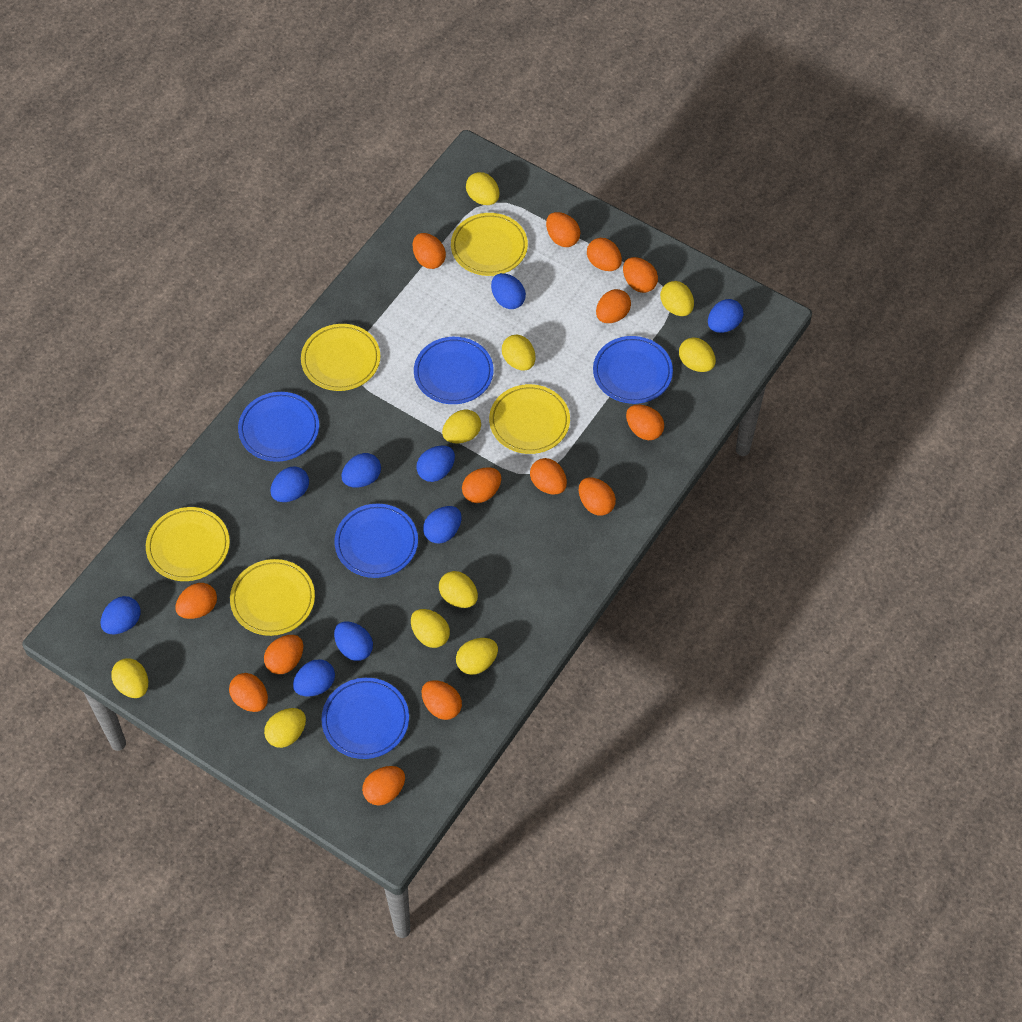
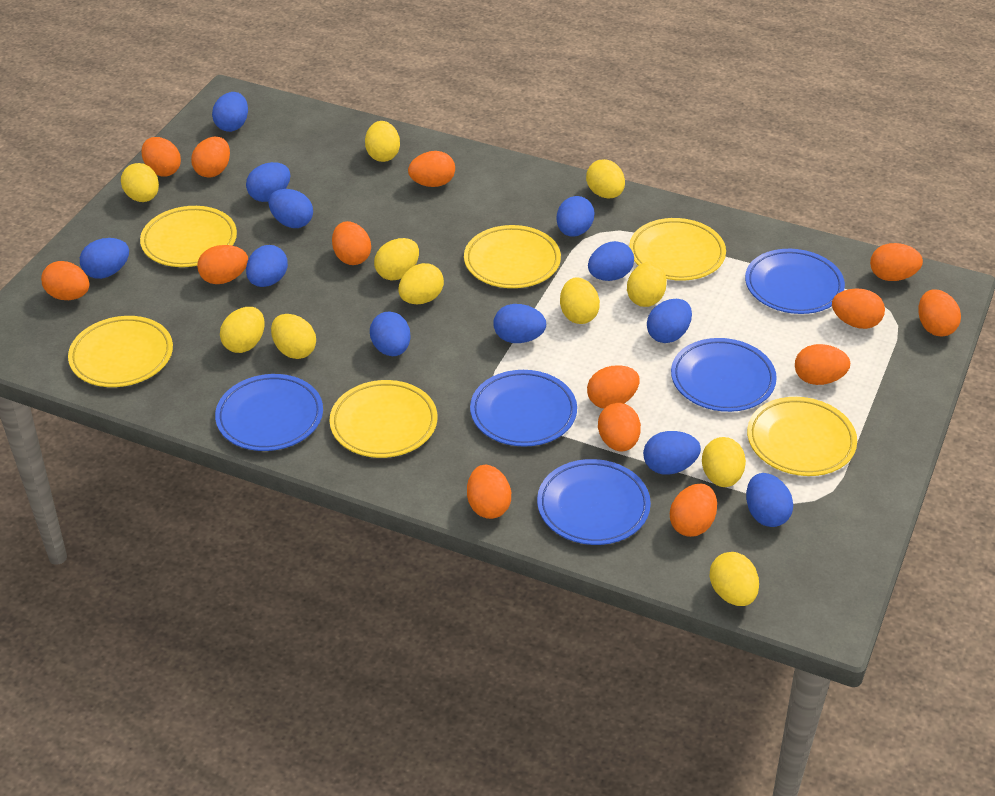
blue egg: [100,596,140,634] [270,466,309,502] [293,659,335,696] [334,622,373,661] [341,453,381,488] [416,446,455,482] [423,506,462,544] [491,273,526,309] [708,299,743,333] = 9 -> [80,238,129,279] [212,92,248,132] [246,162,290,202] [246,245,288,287] [268,189,313,228] [370,312,411,356] [493,304,546,343] [556,196,595,237] [588,241,634,281] [643,431,701,475] [647,299,692,343] [746,473,793,527] = 12
yellow egg: [111,658,148,698] [264,708,306,748] [411,609,450,648] [439,571,478,608] [442,410,481,444] [456,638,498,675] [466,172,500,205] [502,335,535,370] [660,281,694,316] [679,338,716,372] = 10 -> [121,163,159,202] [220,307,265,353] [271,314,316,359] [365,121,400,162] [374,238,419,281] [399,263,444,304] [560,277,600,324] [586,159,625,199] [627,261,667,307] [702,437,746,487] [709,552,759,606] = 11
yellow plate: [146,507,230,581] [230,559,315,636] [301,324,380,391] [451,213,528,276] [489,384,570,454] = 5 -> [68,316,173,387] [140,206,237,267] [330,380,437,458] [464,225,561,288] [629,218,726,281] [747,397,857,476] = 6

